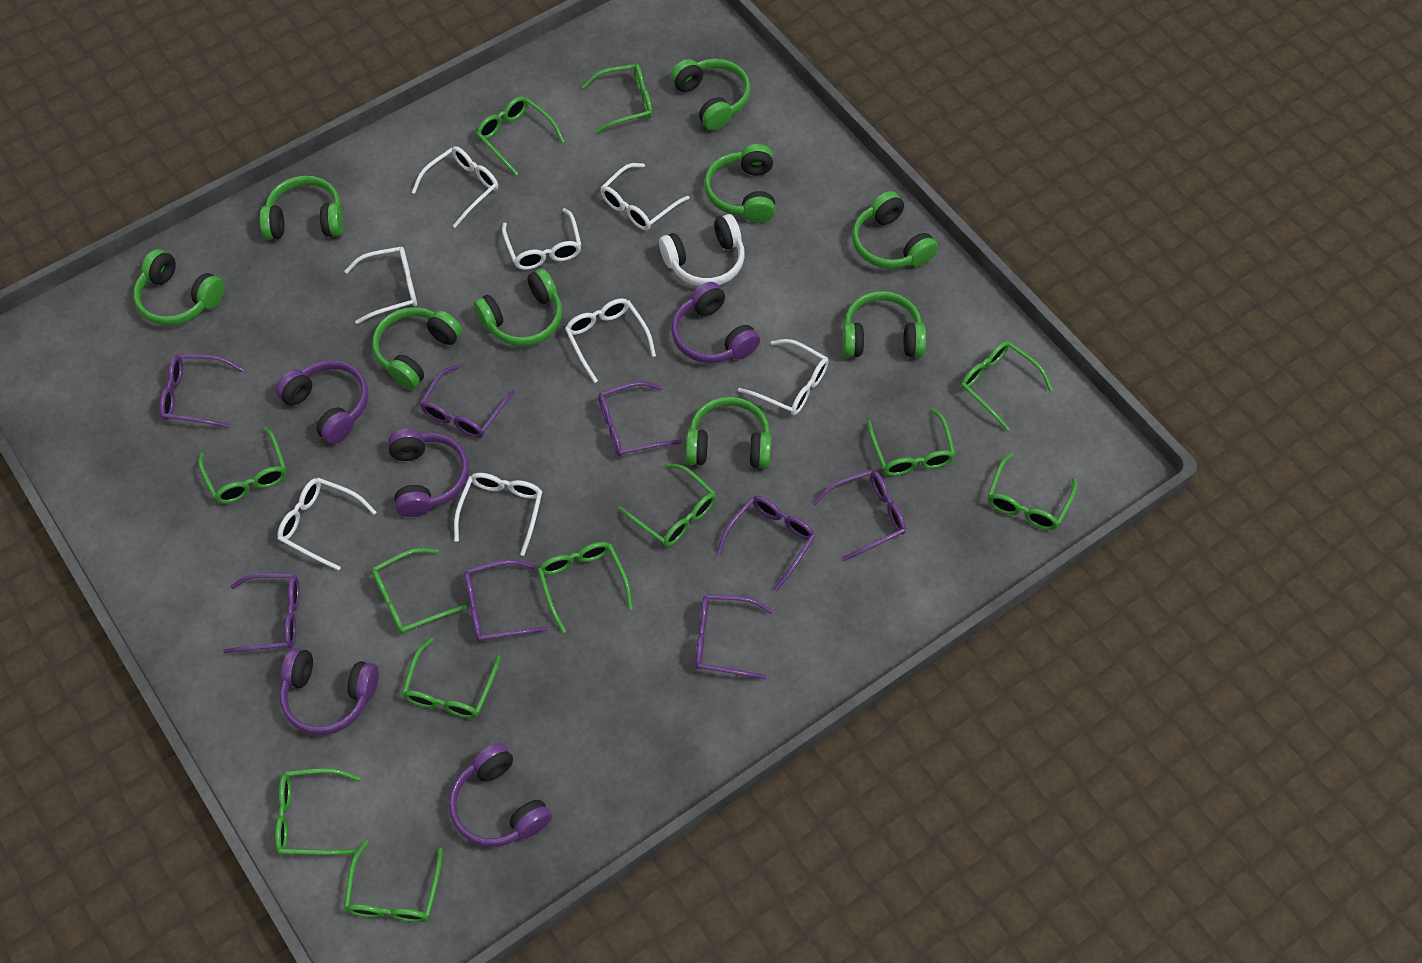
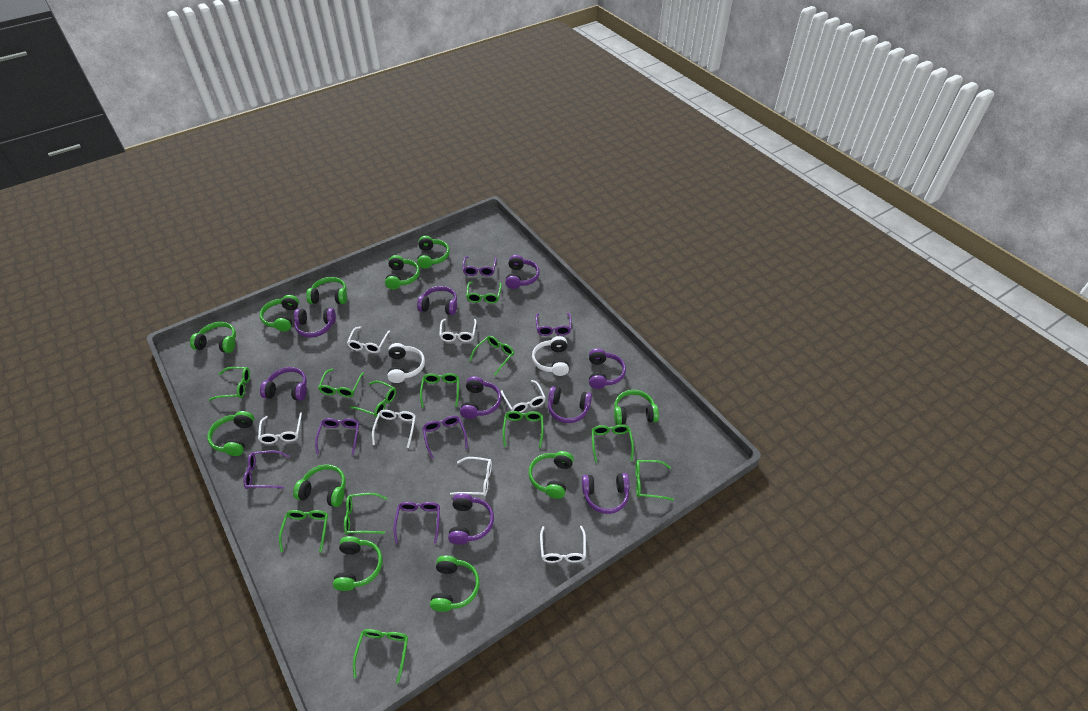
green headphones: [133,249,225,325] [260,176,344,239] [372,307,463,389] [473,268,562,346] [670,59,751,130] [686,397,772,469] [704,144,776,223] [842,291,926,357] [852,191,938,269] = 9 -> [190,322,236,353] [207,411,254,456] [260,295,299,332] [293,464,346,507] [306,277,347,304] [333,536,382,591] [385,255,420,289] [417,236,450,269] [430,555,480,612] [528,451,574,499] [614,390,659,425] = 11
purple glasses: [159,354,244,428] [223,573,300,654] [420,365,515,438] [465,560,548,642] [598,381,682,457] [695,594,773,679] [716,496,816,592] [813,470,906,561] = 8 -> [243,450,290,489] [315,418,359,455] [394,502,440,544] [422,416,468,459] [463,256,497,276] [536,313,571,336] = 6
purple headphones: [275,360,368,444] [280,648,379,735] [388,429,469,517] [449,743,552,847] [671,282,760,363] = 5 -> [260,367,307,401] [294,308,336,338] [417,286,457,315] [448,493,494,545] [460,376,501,419] [505,255,540,289] [548,386,592,423] [582,473,630,514] [589,348,626,389] = 9
white glasses: [277,478,377,571] [345,247,417,324] [412,146,498,228] [454,473,542,556] [502,208,581,270] [565,298,656,383] [600,163,690,230] [738,339,829,415] = 8 -> [258,412,302,444] [347,326,390,353] [372,410,416,448] [439,319,477,342] [450,457,492,496] [501,380,546,413] [540,526,586,563] = 7
white headphones: [659,214,745,286] = 1 -> [387,343,425,383] [532,336,569,376] = 2

